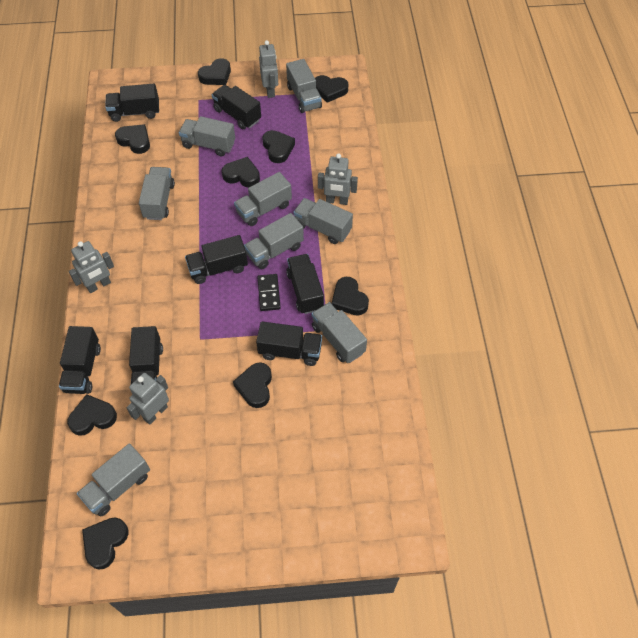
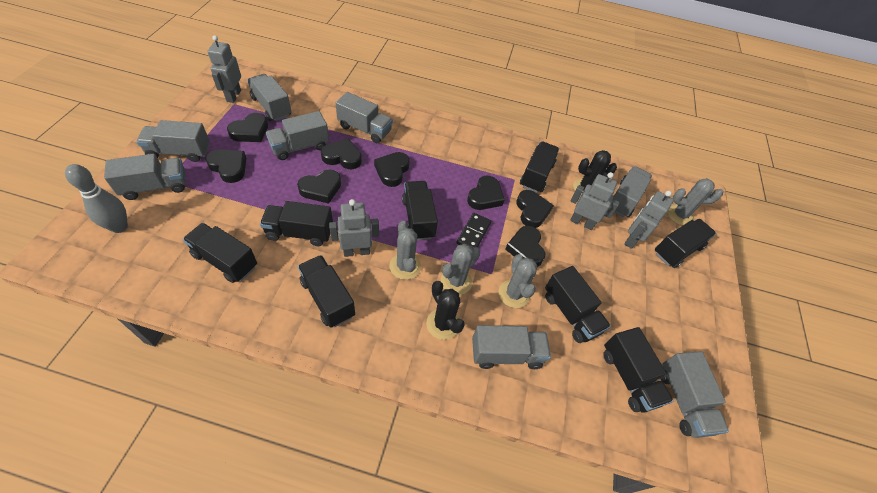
black cactus: none = 0 -> [426,281,465,340] [573,150,617,195] = 2
black heart: [67,394,117,436] [82,518,129,570] [115,124,150,154] [198,58,231,85] [222,157,260,187] [233,362,272,408] [262,130,295,163] [315,75,348,103] [332,277,369,316] = 9 -> [206,150,246,183] [227,113,268,142] [297,169,341,204] [321,138,362,169] [374,152,410,187] [467,176,505,210] [505,226,545,267] [516,190,554,228] = 8
black truck: [59,326,101,394] [105,84,159,122] [129,326,163,384] [185,235,248,284] [212,85,261,129] [256,321,322,366] [286,254,324,314] = 7 -> [183,223,257,283] [260,201,333,246] [298,255,355,328] [402,181,438,240] [520,141,559,193] [545,266,611,343] [603,327,673,413] [655,219,716,268] = 8
grey bowling pin: none = 0 -> [65,164,128,233] = 1
grey cactus: none = 0 -> [389,221,421,280] [441,244,480,295] [498,254,537,308] [667,178,723,226] = 4

